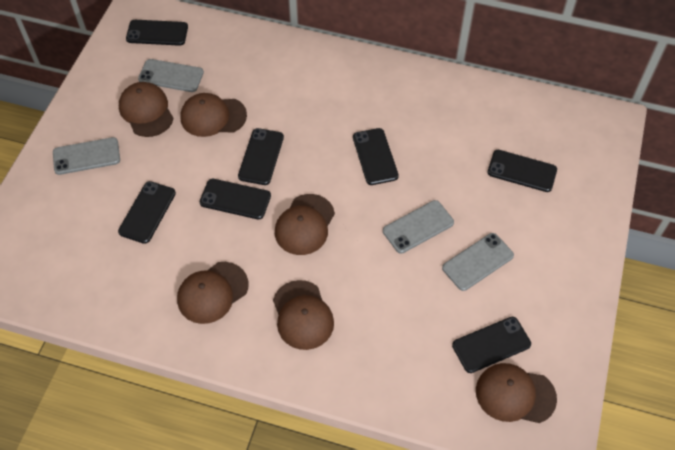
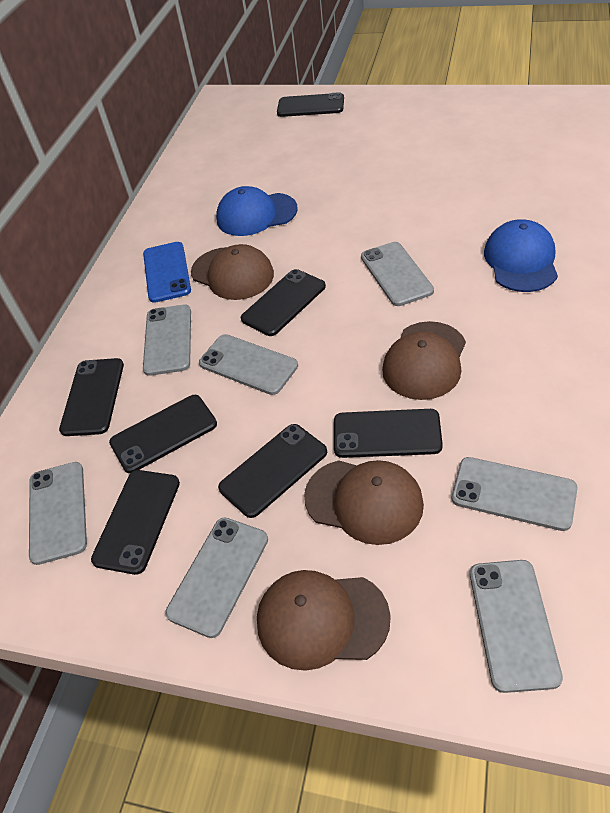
blue cap: none = 0 -> [216,186,298,236] [484,219,558,292] = 2
blue phone: none = 0 -> [143,242,191,303] = 1
brown cap: [119,82,174,137] [177,262,248,324] [180,93,247,137] [273,280,334,350] [275,194,335,255] [476,363,557,423] = 6 -> [191,244,274,300] [257,570,391,671] [304,460,424,545] [382,321,466,400] = 4
grey phone: [53,137,120,175] [138,59,204,92] [383,200,454,254] [442,233,514,291] = 4 -> [29,462,87,565] [143,305,191,376] [165,517,268,638] [199,334,298,395] [361,242,434,306] [452,457,578,531] [470,560,563,693] = 7

